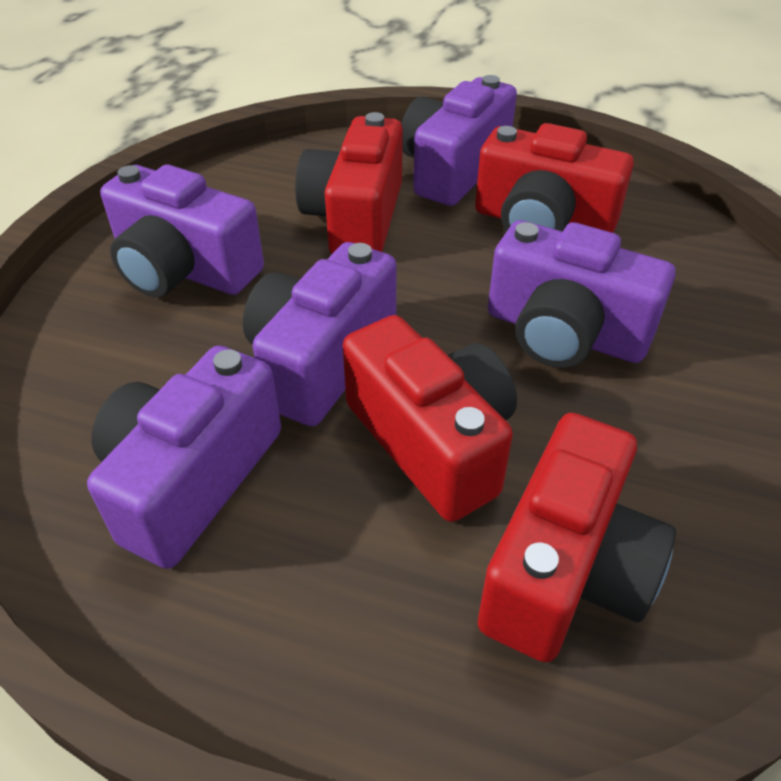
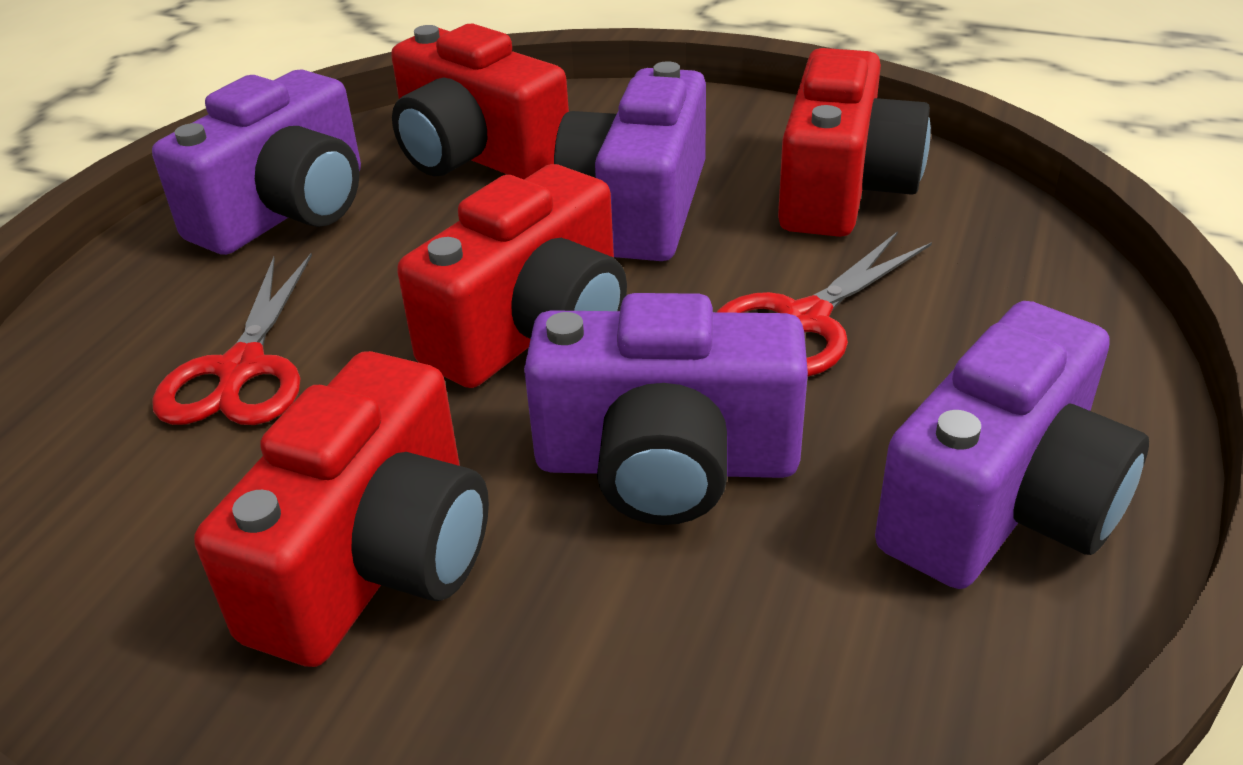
purple camera: [87,345,281,569] [100,165,264,298] [243,242,397,426] [401,75,517,206] [488,220,676,368] = 5 -> [152,70,361,255] [524,293,808,525] [554,61,706,261] [875,301,1149,589] = 4
red scissors: none = 0 -> [152,253,312,425] [717,231,932,377] = 2

